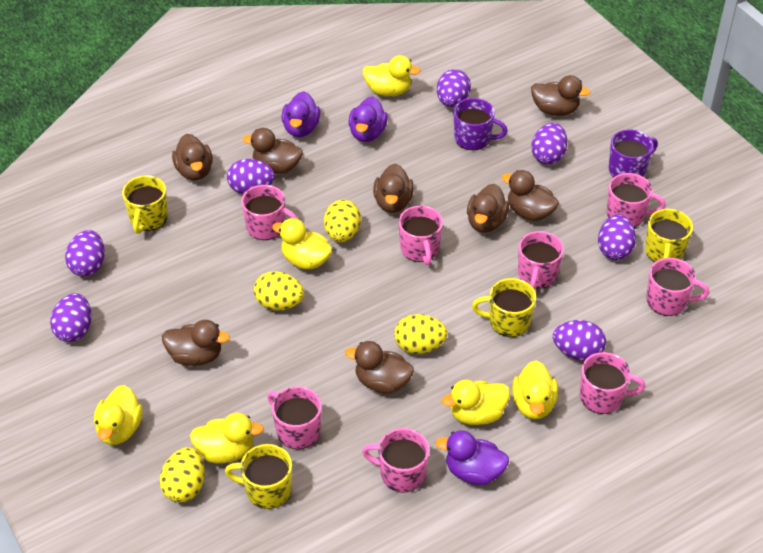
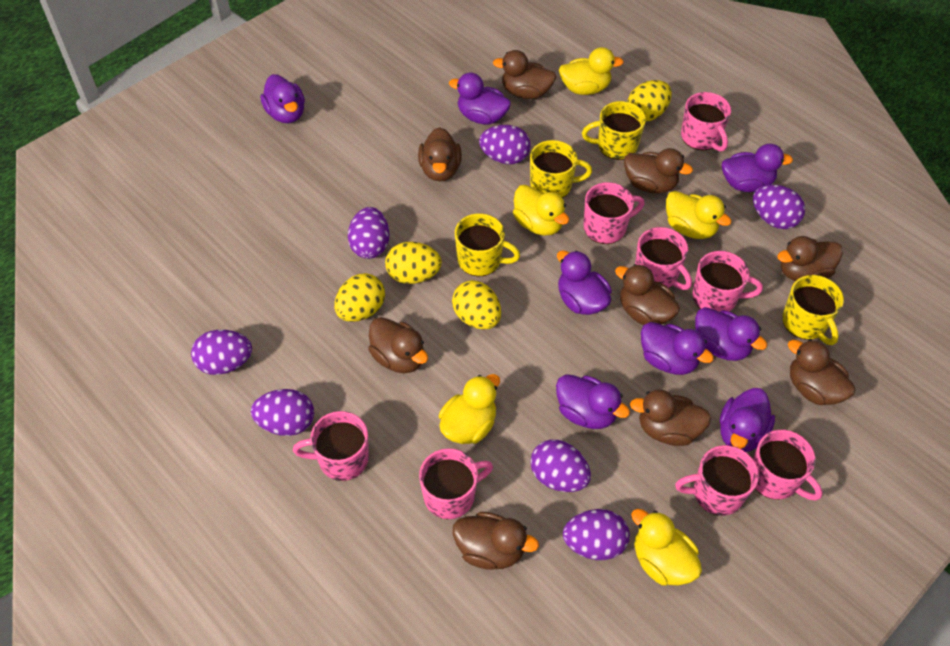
brown duck: [162,320,230,366] [172,134,213,181] [242,128,303,174] [345,341,414,394] [373,164,414,213] [467,184,509,233] [502,170,559,221] [531,75,591,116] = 8 -> [368,317,428,373] [418,127,462,181] [453,512,539,570] [493,50,556,99] [615,264,680,325] [624,148,693,193] [630,389,711,446] [777,236,843,281] [788,339,856,405] = 9
purple duck: [281,91,320,137] [348,96,388,142] [436,430,509,485] = 3 -> [260,74,305,123] [449,73,511,124] [556,374,630,429] [557,250,612,315] [641,322,714,375] [695,307,767,361] [720,388,775,452] [722,144,793,192] = 8
purple mug: [454,98,508,150] [609,130,658,178] = 2 -> none = 0
yellow duck: [94,385,143,445] [190,413,264,464] [272,218,332,269] [363,55,420,96] [442,380,510,425] [512,361,558,420] = 6 -> [439,374,500,444] [513,185,569,236] [559,47,624,95] [631,509,702,586] [666,191,732,239] = 5

